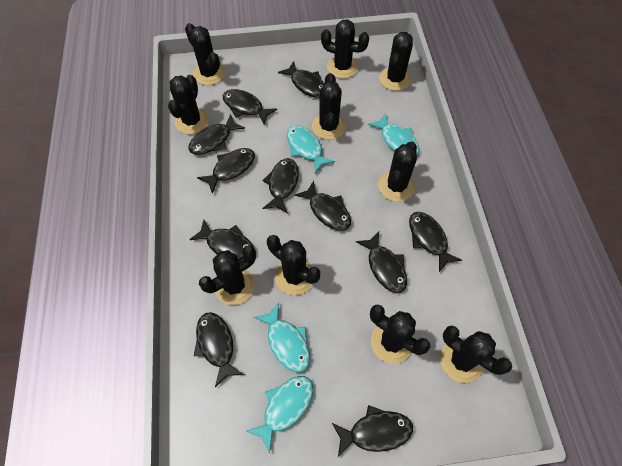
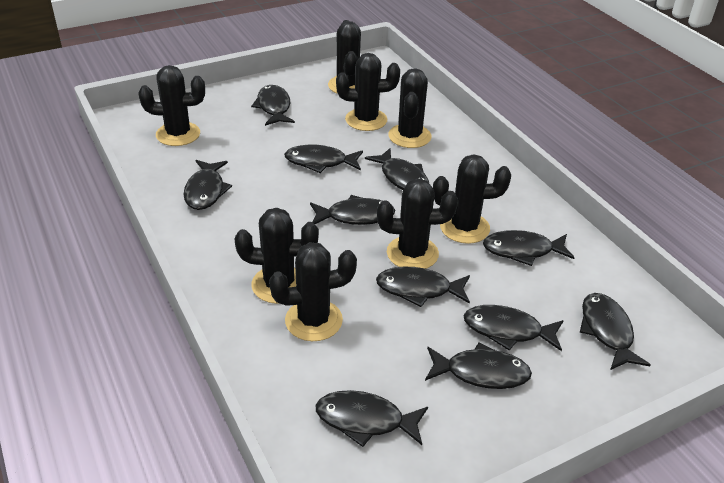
black cactus: [168,75,209,134] [185,23,225,85] [199,246,256,305] [267,235,320,295] [312,73,346,140] [321,20,369,79] [370,304,430,364] [378,142,417,202] [379,32,413,91] [440,326,512,383] = 10 -> [138,65,205,146] [235,208,319,304] [269,242,357,341] [328,20,361,94] [336,53,400,131] [377,179,458,269] [388,68,432,148] [433,154,511,244] = 8
turquoise fish: [247,376,313,454] [254,302,310,373] [287,125,335,173] [368,113,420,155] = 4 -> none = 0

